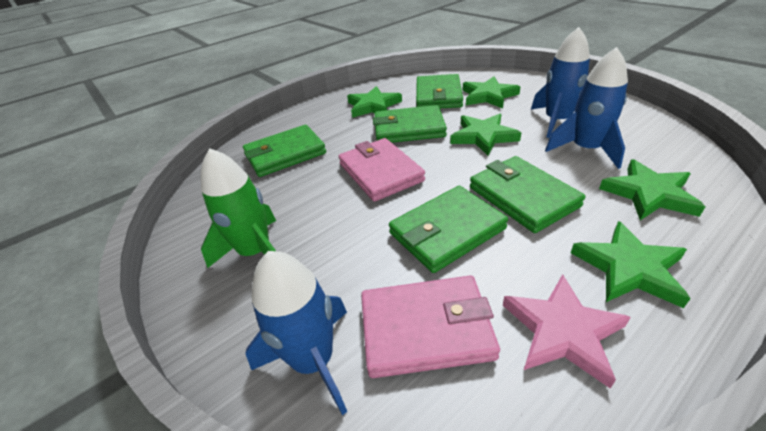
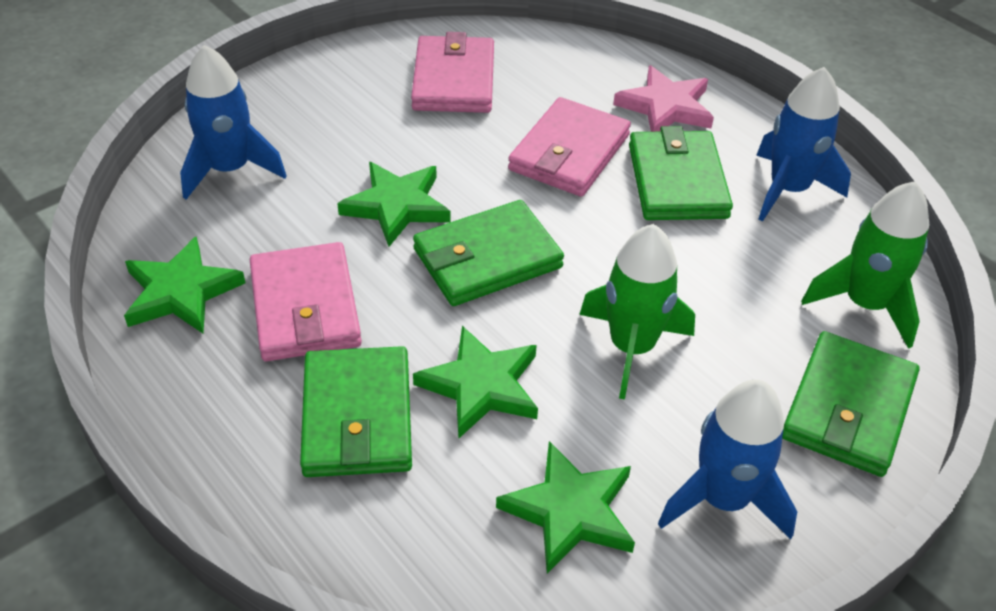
green rocket: [201,148,276,268] = 1 -> [579,224,695,400] [801,181,929,349] = 2
green star: [347,86,402,118] [450,114,521,156] [463,76,520,108] [571,221,691,308] [599,159,705,220] = 5 -> [124,237,245,333] [337,162,451,246] [413,326,538,438] [496,441,635,574] = 4
green wallet: [243,125,326,177] [373,105,447,143] [389,186,508,273] [416,74,463,108] [470,156,586,233] = 5 -> [300,346,412,477] [413,200,564,306] [629,126,733,220] [782,331,919,477] = 4
pink wallet: [338,138,425,202] [361,276,500,378] = 2 -> [250,242,362,361] [411,32,494,113] [508,97,631,197] = 3

